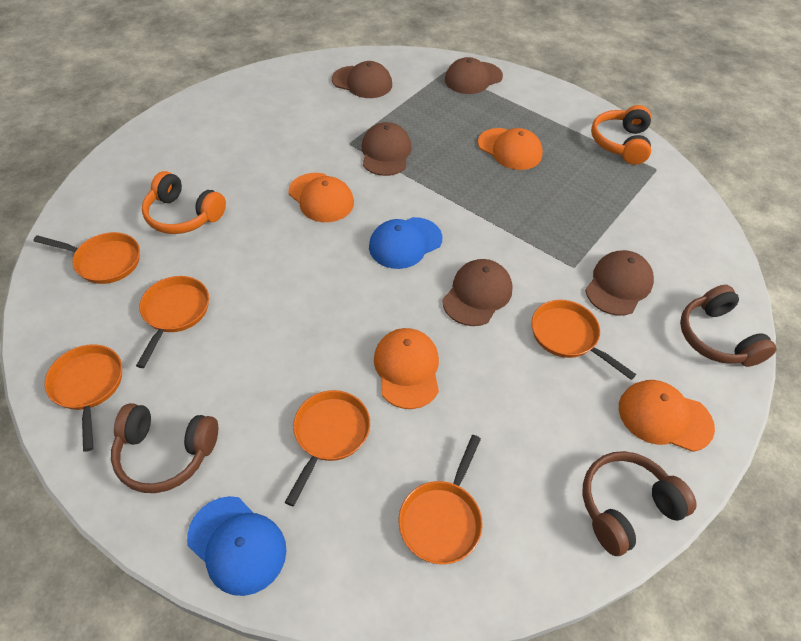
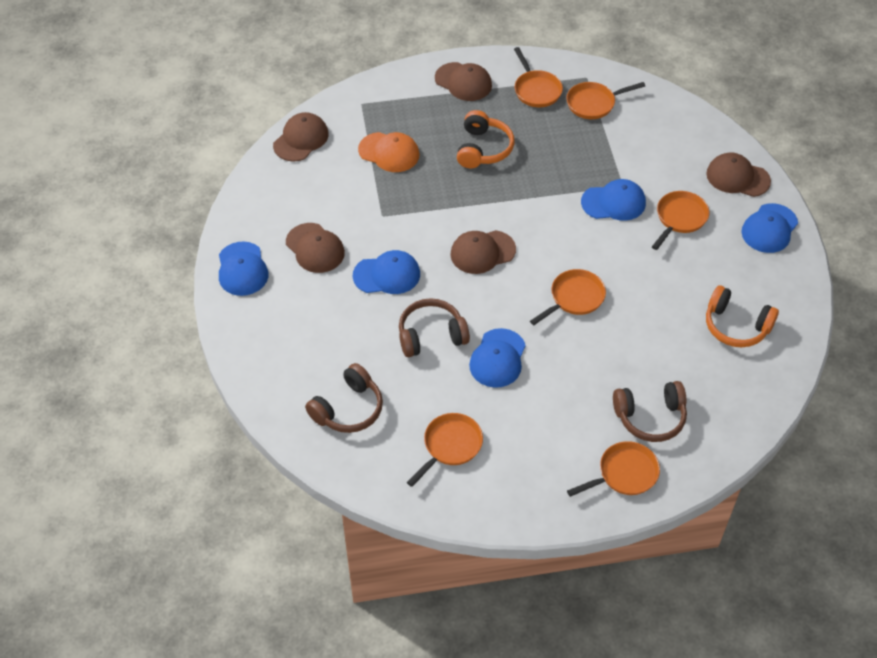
blue cap: [187,496,286,596] [369,217,442,269] = 2 -> [219,242,269,296] [353,250,420,294] [469,328,526,388] [581,179,646,221] [741,203,798,253] = 5
orange cap: [289,173,354,222] [374,328,439,409] [478,128,543,170] [619,380,715,452] = 4 -> [358,132,420,172] = 1

